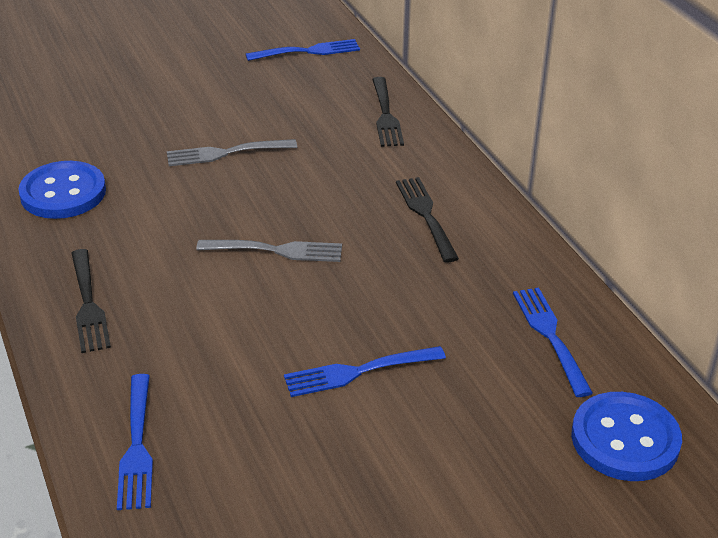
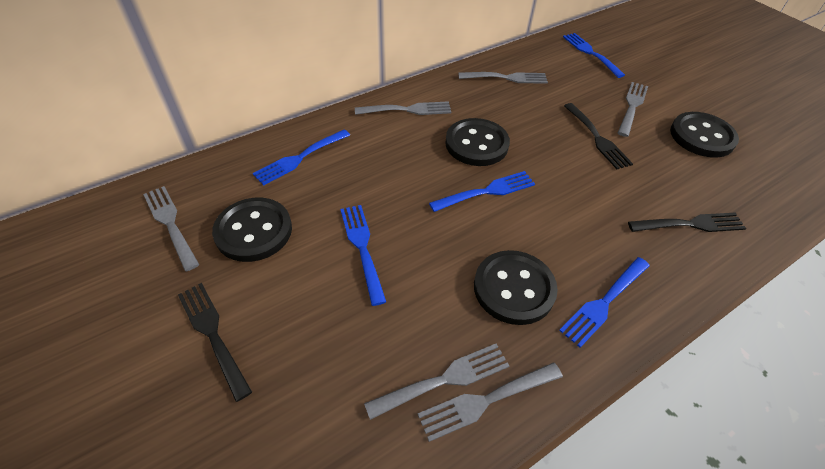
black button: none = 0 -> [212,198,292,262] [445,118,510,166] [474,250,558,325] [670,112,739,158] = 4
blue button: [18,161,106,219] [571,392,682,481] = 2 -> none = 0
blue fork: [117,374,153,510] [246,39,360,61] [284,346,446,397] [513,287,593,397] = 4 -> [253,129,350,186] [340,205,386,306] [429,171,535,212] [559,257,650,348] [563,33,625,78] = 5
grey fork: [167,139,297,166] [196,240,342,262] = 2 -> [143,186,199,271] [355,101,451,115] [364,344,509,420] [418,362,563,442] [458,72,548,84] [618,82,648,137] = 6

